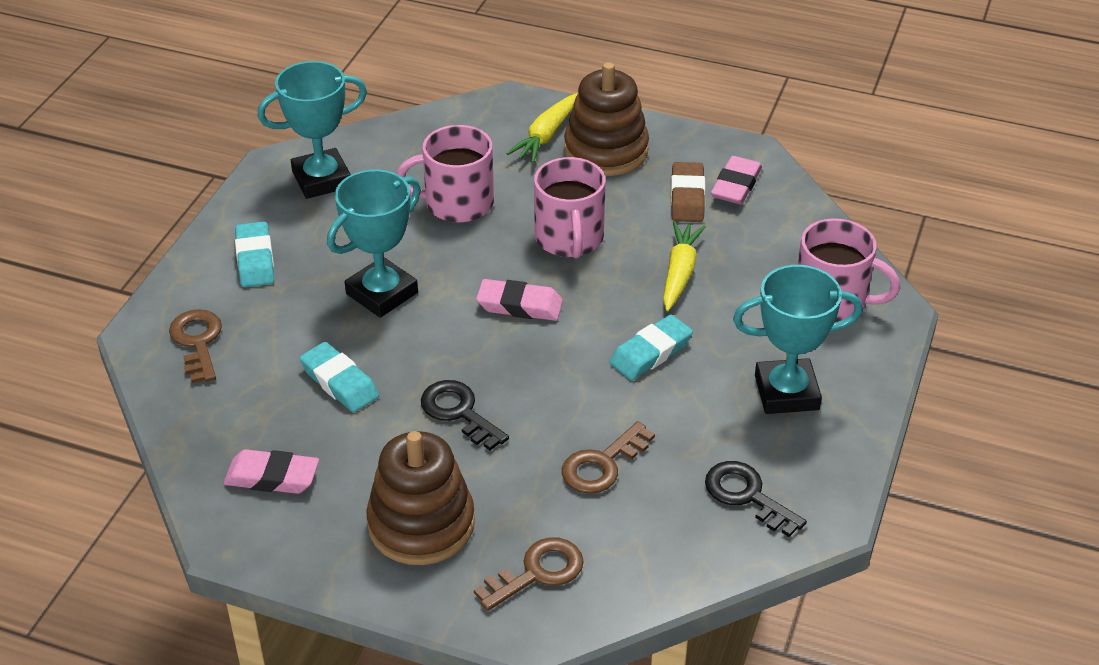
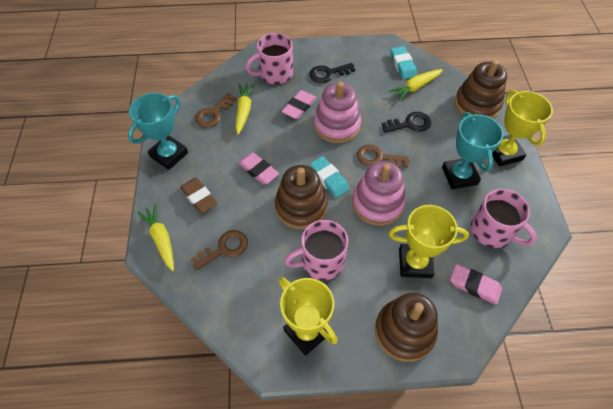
brown stacking toy: [366,431,475,565] [564,62,649,176] = 2 -> [275,165,328,229] [375,293,438,362] [455,60,507,118] = 3
pink stacking toy: none = 0 -> [314,82,361,143] [352,161,406,226] = 2
turquoise eraser: [235,221,274,287] [299,342,379,412] [609,315,693,380] = 3 -> [310,156,349,198] [391,46,417,79] = 2
turquoise trophy: [257,61,367,199] [327,170,421,318] [733,265,863,414] = 3 -> [128,93,188,170] [442,112,504,190] = 2
yellow carrot: [506,93,578,163] [663,221,706,311] = 2 -> [137,204,174,271] [236,83,255,135] [389,69,443,101] = 3
yellow trophy: none = 0 -> [279,277,338,356] [388,205,469,278] [492,90,553,167] = 3

